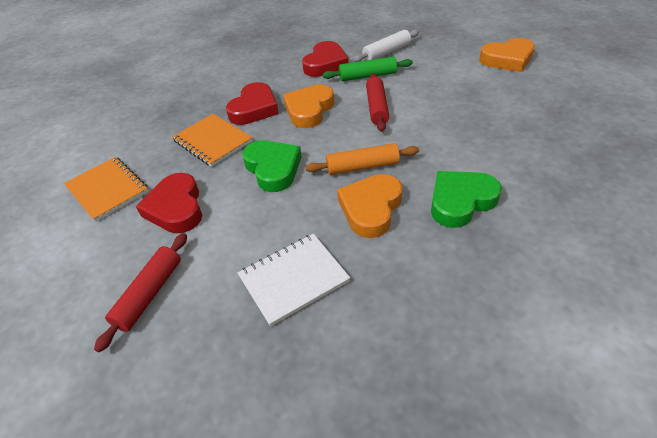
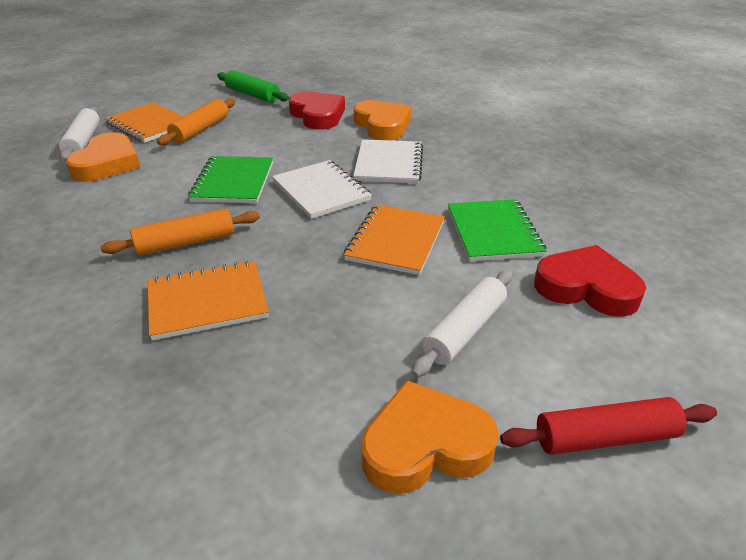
green heart: [242,140,302,192] [431,171,502,228] = 2 -> none = 0
green notebook: none = 0 -> [188,156,273,203] [448,199,547,261] = 2
orange notebook: [64,157,149,222] [172,114,253,167] = 2 -> [105,102,183,143] [148,260,269,341] [344,205,445,275] = 3
orange rolling pin: [305,143,419,175] = 1 -> [101,208,260,256] [157,98,235,145] = 2
red heart: [136,173,202,233] [226,82,279,125] [302,41,349,77] = 3 -> [289,92,345,130] [534,245,646,317] = 2
red rolling pin: [94,233,187,352] [366,73,389,132] = 2 -> [500,397,717,455] = 1
white notebook: [238,234,350,327] = 1 -> [272,160,372,219] [353,139,423,183] = 2
white rolling pin: [353,30,419,62] = 1 -> [59,107,100,161] [412,270,512,377] = 2

